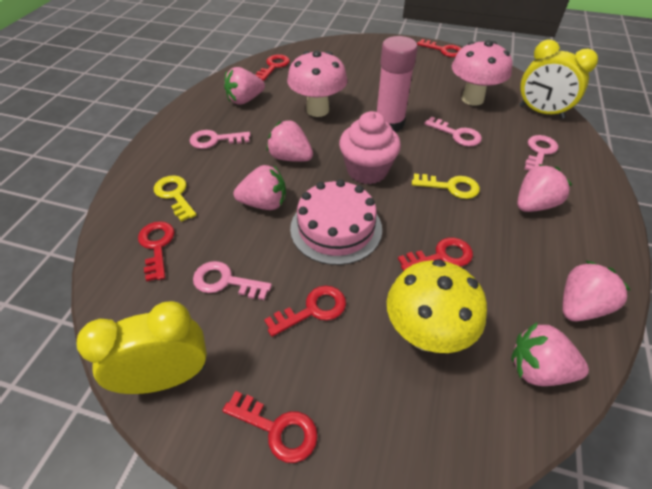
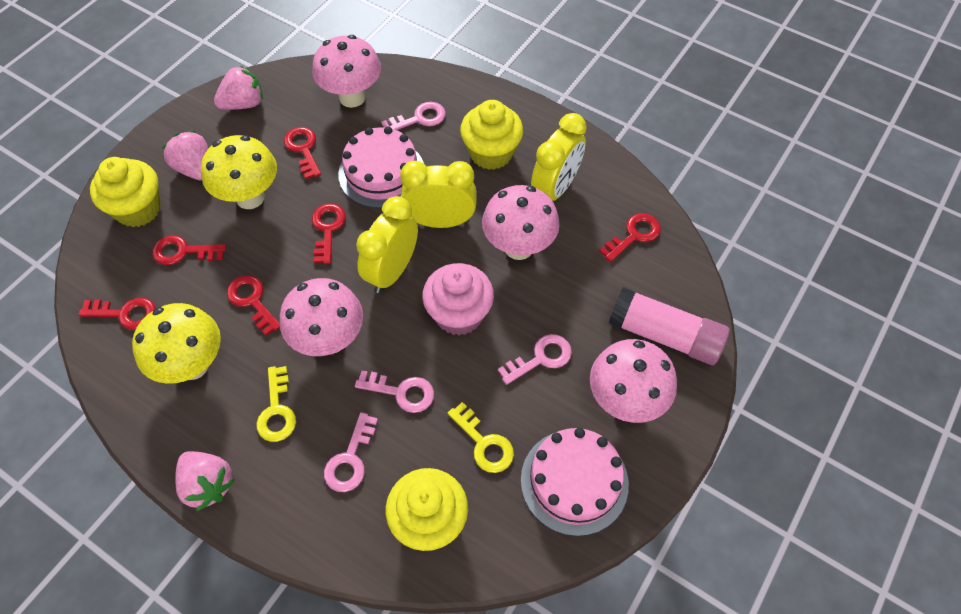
pink cake: [290,179,382,265] = 1 -> [338,127,424,208] [521,428,629,536] = 2
pink mushroom: [287,51,348,117] [452,40,512,106] = 2 -> [280,278,363,356] [312,35,381,108] [482,185,560,260] [590,339,677,423] = 4
pink strawberry: [224,67,265,105] [234,165,286,210] [267,120,313,162] [511,322,589,386] [517,164,572,212] [562,261,631,321] = 6 -> [162,130,208,181] [175,451,235,511] [214,65,263,110] = 3
yellow clock: [76,301,207,394] [519,39,598,119] = 2 -> [356,196,418,293] [400,161,477,228] [531,113,587,201] = 3
yellow cupcake: none = 0 -> [90,157,161,227] [386,468,468,551] [460,100,523,170] = 3
yellow mushroom: [387,259,487,353] = 1 -> [132,303,221,384] [201,135,277,209] = 2

